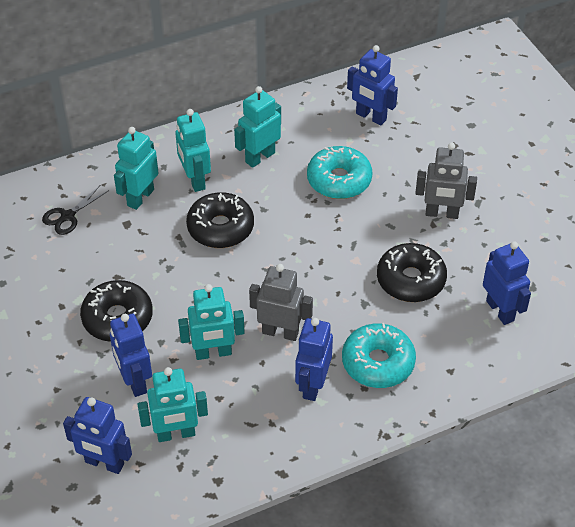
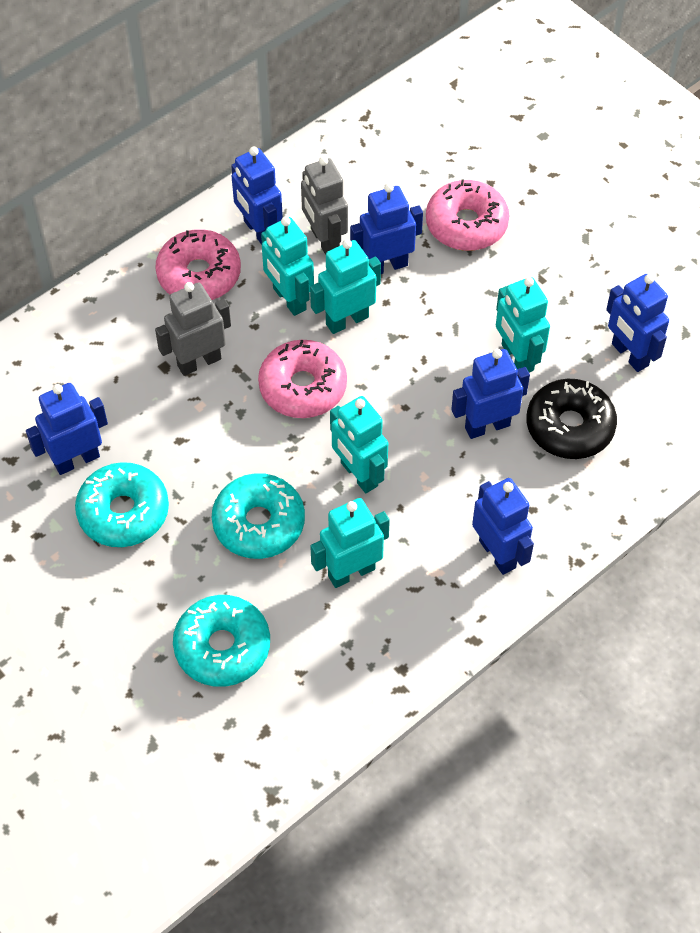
black donut: [80,280,153,342] [186,192,254,248] [377,243,447,302] = 3 -> [527,379,617,459] = 1
black scissors: [42,185,109,235] = 1 -> none = 0
blue robot: [63,397,132,474] [110,314,152,397] [295,318,333,401] [347,45,398,126] [483,241,531,325] = 5 -> [26,383,108,475] [231,147,283,245] [350,183,423,274] [451,349,530,439] [472,478,534,575] [606,274,669,372] = 6
pink donut: none = 0 -> [155,229,241,300] [258,340,347,418] [426,179,509,251] = 3
turquoise donut: [307,146,372,199] [342,323,416,388] = 2 -> [75,462,169,547] [173,595,270,687] [212,473,305,559] = 3

